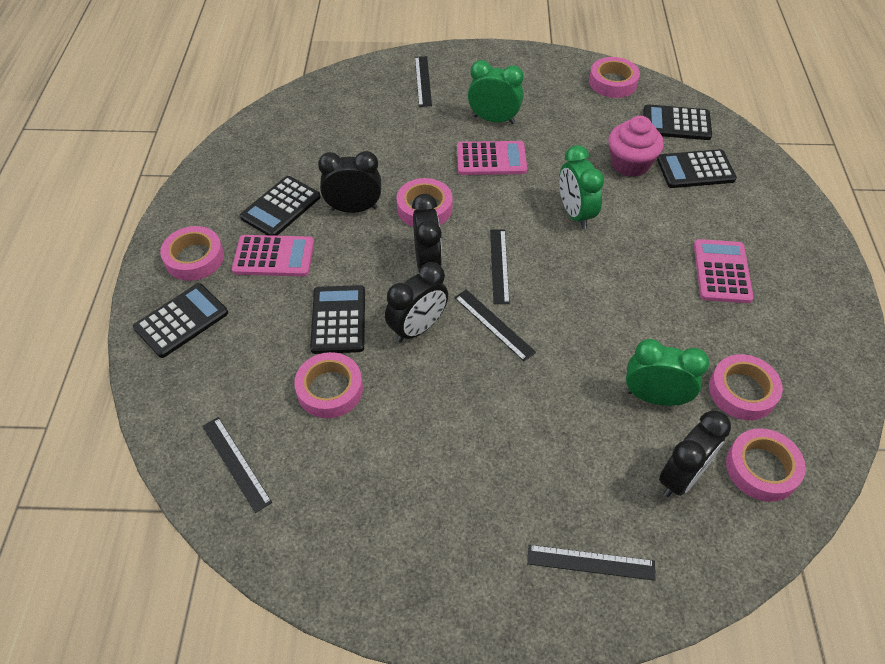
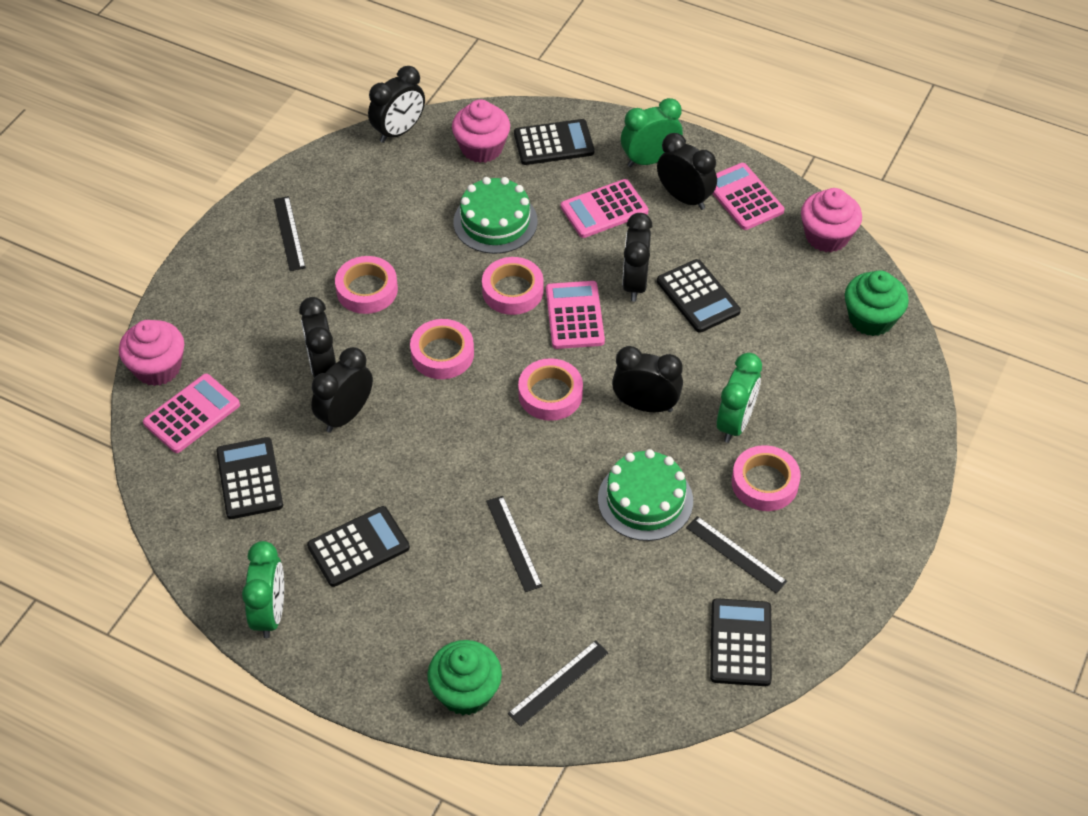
black clock: [318,151,381,213] [385,262,448,343] [412,194,442,270] [659,410,731,497] = 4 -> [299,297,336,378] [311,347,373,433] [368,66,425,143] [612,346,683,412] [622,213,653,302] [657,133,717,210] = 6
black ruler: [202,417,272,513] [415,56,432,107] [454,289,536,361] [490,230,510,304] [527,545,655,581] = 5 -> [274,196,306,271] [486,496,543,592] [508,640,609,727] [686,516,787,593] = 4
green cake: none = 0 -> [453,177,538,254] [598,449,693,541] = 2
green cupcake: none = 0 -> [427,640,502,715] [845,270,909,336] = 2
pink calculator: [232,235,314,276] [457,141,527,175] [694,239,754,303] = 3 -> [143,374,240,453] [546,281,605,349] [561,179,648,238] [712,163,784,230] = 4
pink cupcake: [609,116,664,177] = 1 -> [119,320,184,386] [452,100,510,163] [801,188,862,252] = 3
pink tape: [160,226,224,281] [294,352,363,418] [397,178,453,227] [589,57,640,98] [709,354,783,420] [726,428,806,502] = 6 -> [335,256,398,314] [410,319,474,379] [482,257,543,315] [518,358,583,421] [732,445,801,511] = 5

